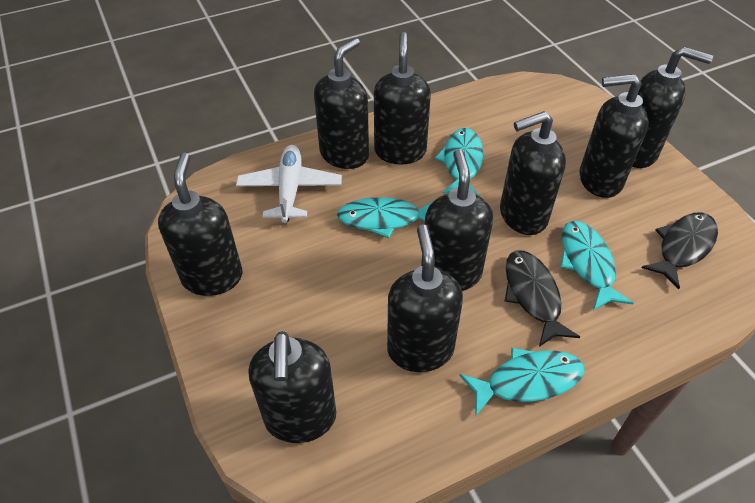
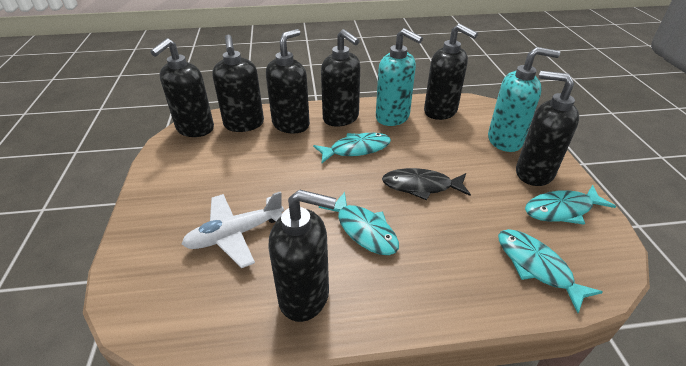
black fish: [505,250,580,347] [641,212,718,289] = 2 -> [382,168,471,200] = 1
black soap dispenser: [158,153,243,296] [248,331,336,443] [314,38,369,169] [374,32,431,165] [387,224,463,372] [421,149,493,291] [500,111,566,235] [579,74,649,198] [632,47,713,168] = 9 -> [150,38,214,137] [212,35,264,132] [266,29,310,134] [268,189,336,322] [321,29,360,127] [424,24,478,120] [516,71,579,186] = 7
turquoise soap dispenser: none = 0 -> [376,28,423,126] [488,47,560,152] = 2

